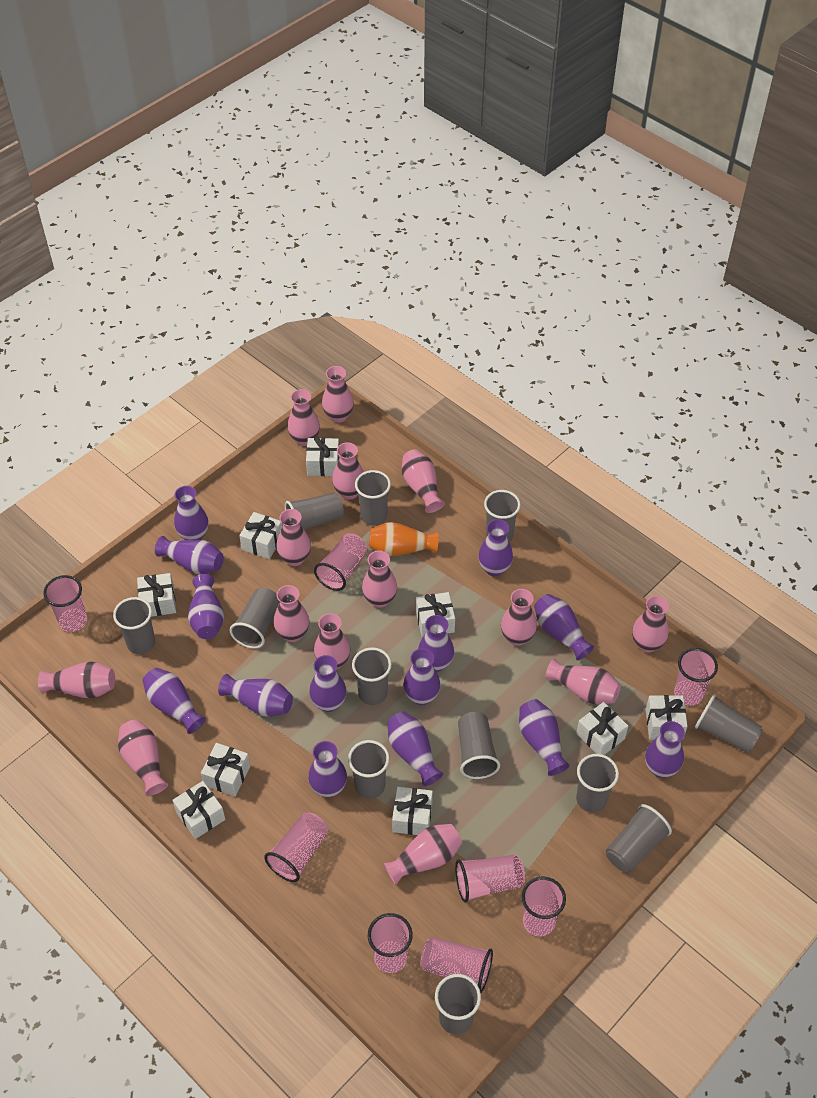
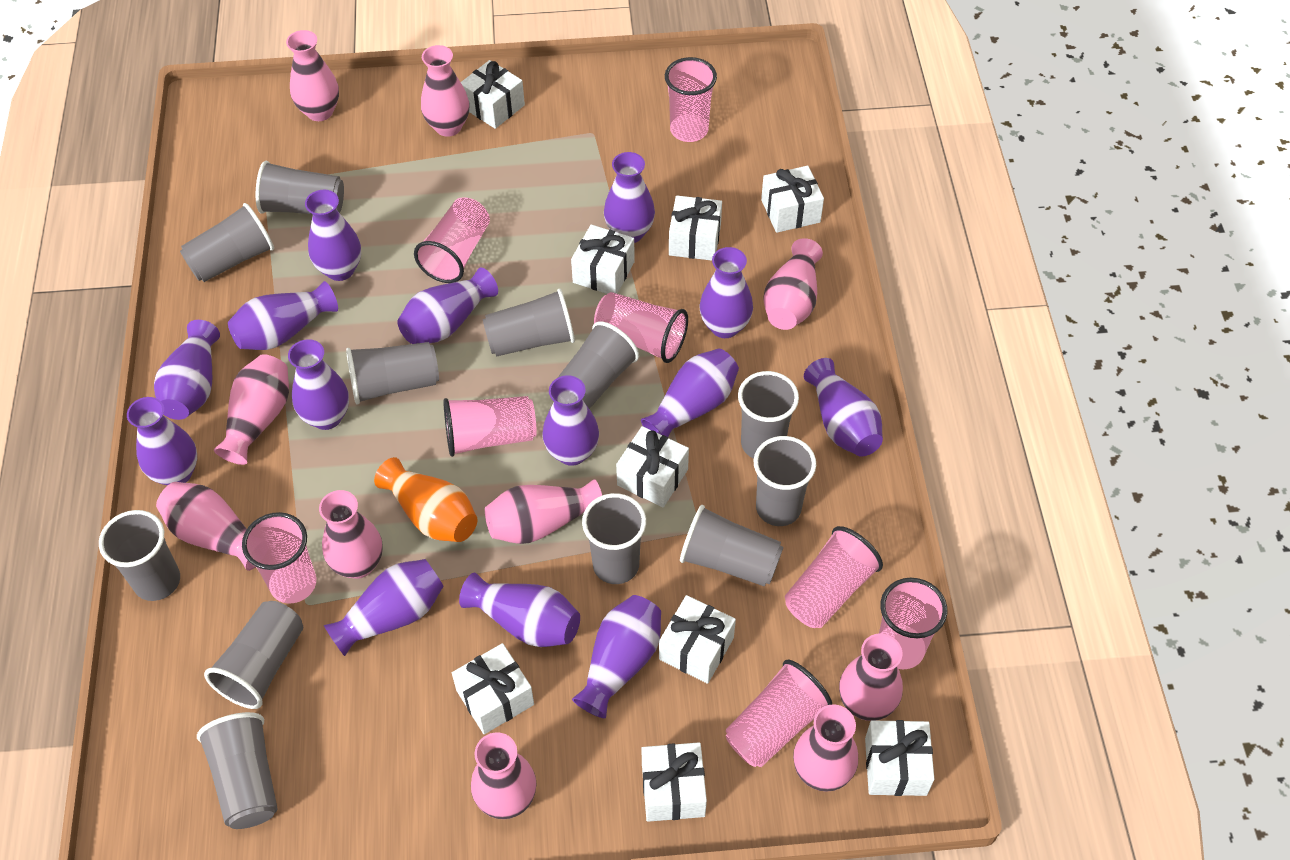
pink vase: [38,661,115,699] [118,720,168,796] [273,585,309,642] [276,509,311,566] [288,389,320,446] [314,613,350,670] [322,366,354,423] [332,442,364,500] [362,550,397,608] [383,824,462,885] [402,449,444,513] [501,589,537,646] [545,658,621,705] [632,595,669,653] = 14 -> [156,482,255,571] [214,354,289,465] [286,30,339,121] [319,490,383,579] [421,45,469,137] [471,732,537,819] [485,479,602,544] [763,238,823,330] [793,704,858,792] [839,633,903,721] = 10

